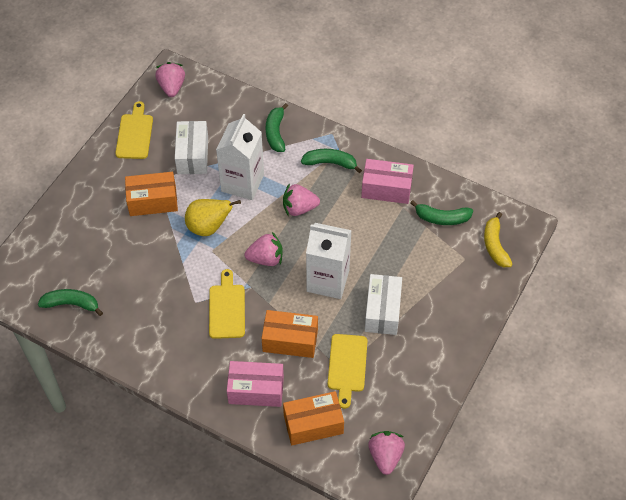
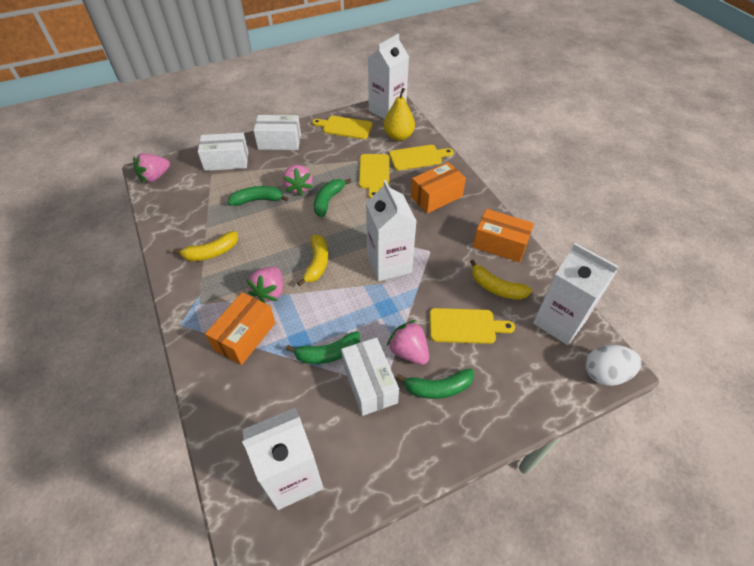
pink box: [227,361,284,407] [361,159,414,204] = 2 -> none = 0
white box: [175,121,208,174] [365,274,402,335] = 2 -> [198,133,248,171] [253,115,301,150] [341,338,399,416] = 3
white carton: [216,114,264,200] [306,223,352,299] = 2 -> [242,408,323,510] [366,180,416,281] [368,34,409,119] [533,243,618,345] = 4
white egg: none = 0 -> [585,345,642,386] = 1
yellow banana: [484,212,513,267] = 1 -> [173,231,238,261] [297,235,328,287] [470,259,532,300] = 3
yellow cutting board: [115,101,153,159] [209,269,245,339] [328,334,367,409] = 3 -> [312,116,373,139] [359,154,389,198] [389,145,453,170] [430,308,515,344] = 4

